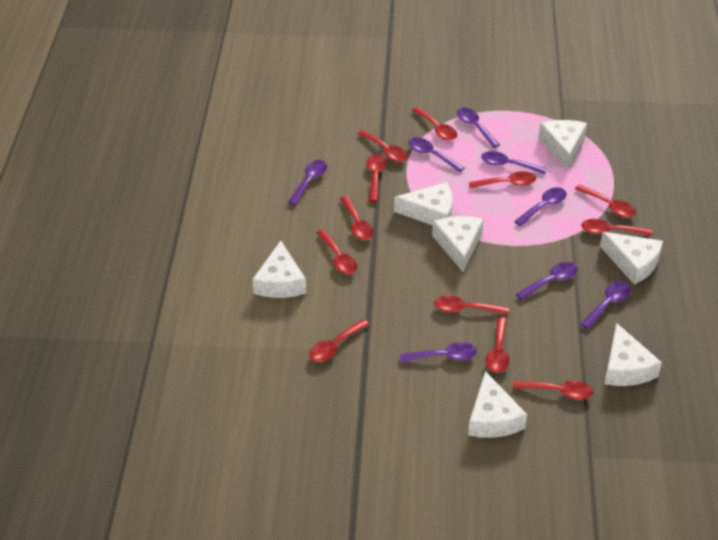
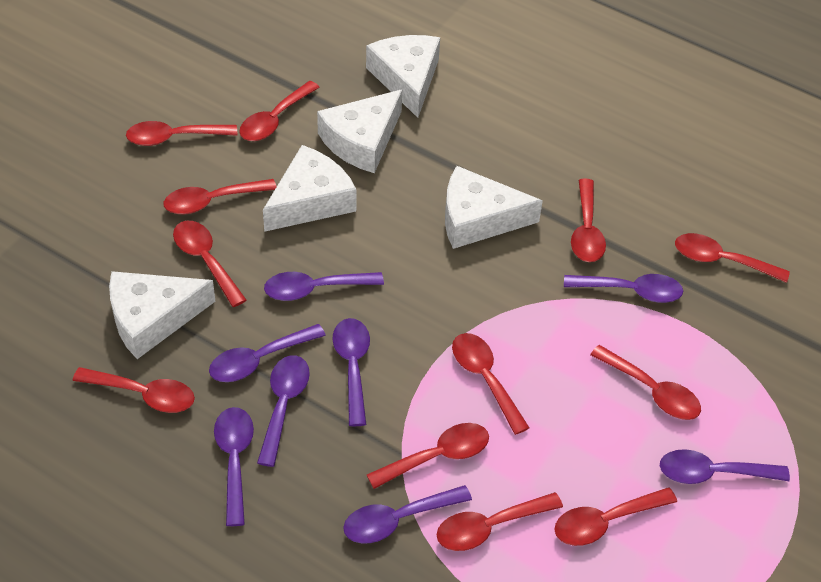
white cheese: [252,241,306,298] [394,182,452,225] [432,216,484,272] [468,371,527,438] [538,120,587,169] [600,232,663,284] [604,323,662,386] = 7 -> [109,271,215,359] [263,145,357,232] [317,89,403,173] [366,35,440,118] [445,166,543,249] = 5

